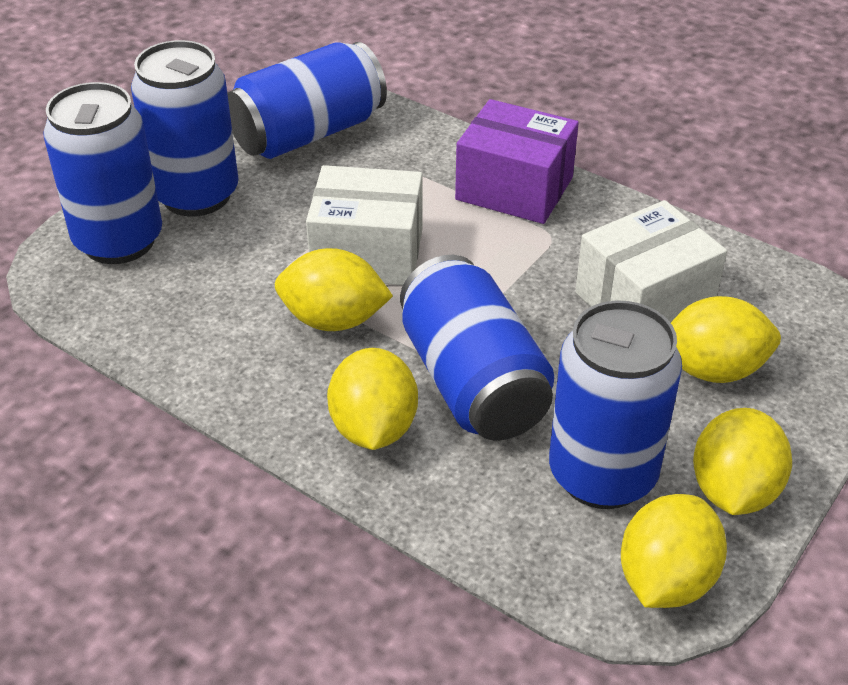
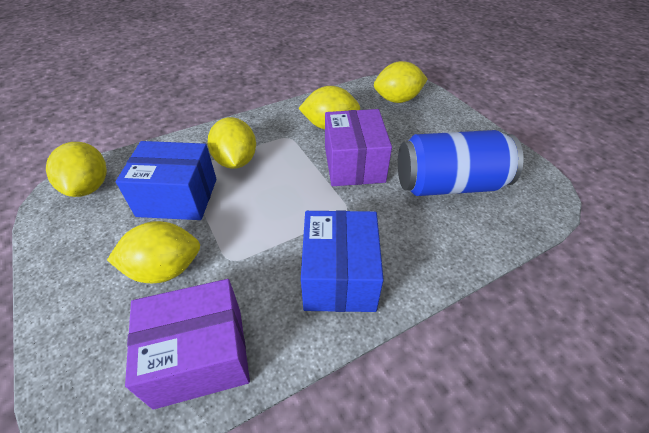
blue box: none = 0 -> [116,141,217,220] [301,210,384,312] = 2
blue can: [43,82,162,264] [131,40,239,216] [227,42,387,159] [400,254,554,441] [549,300,682,509] = 5 -> [398,130,524,196] = 1
purple box: [455,99,579,224] = 1 -> [125,279,250,410] [325,109,392,186] = 2
white box: [306,165,423,285] [575,200,727,323] = 2 -> none = 0

